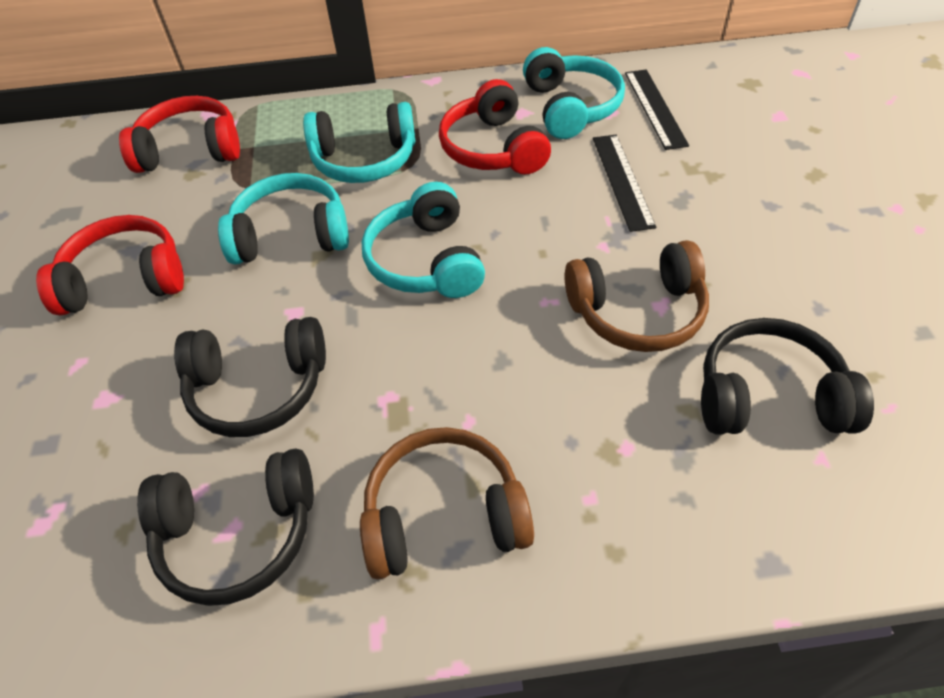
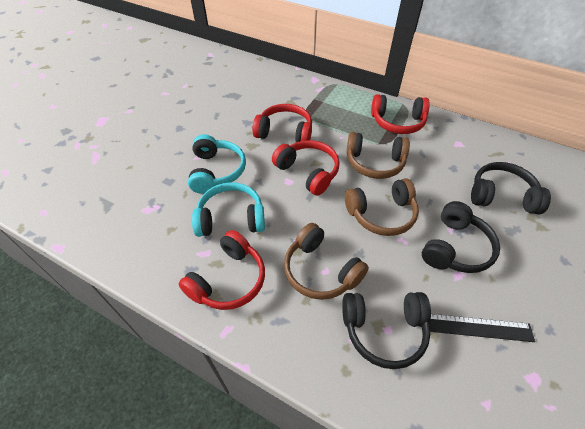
black ruler: [593,135,656,232] [625,69,689,150] = 2 -> [429,314,535,342] = 1
brown headphones: [360,427,534,579] [565,240,709,352] = 2 -> [284,223,369,300] [345,178,419,236] [346,132,410,179] = 3
red headphones: [36,215,184,315] [119,96,240,173] [439,79,551,175] = 3 -> [179,230,265,310] [252,104,312,142] [272,140,339,196] [371,94,430,134] = 4
turquoise headphones: [218,173,349,264] [303,102,415,183] [362,182,485,298] [523,47,625,139] = 4 -> [188,134,246,194] [192,182,265,237] = 2

